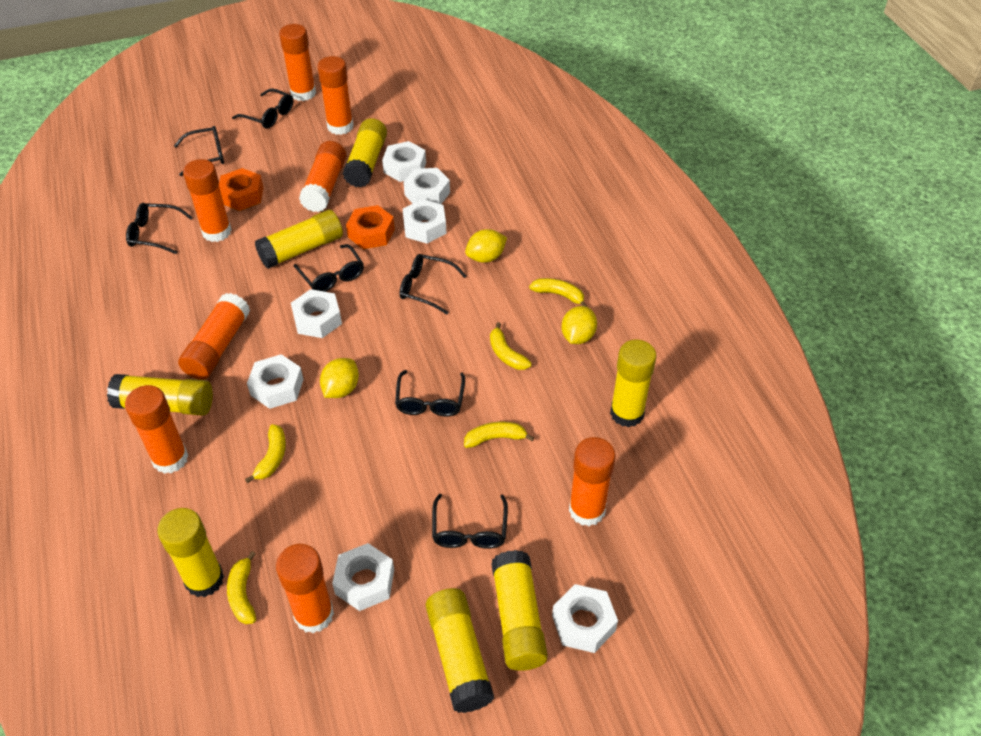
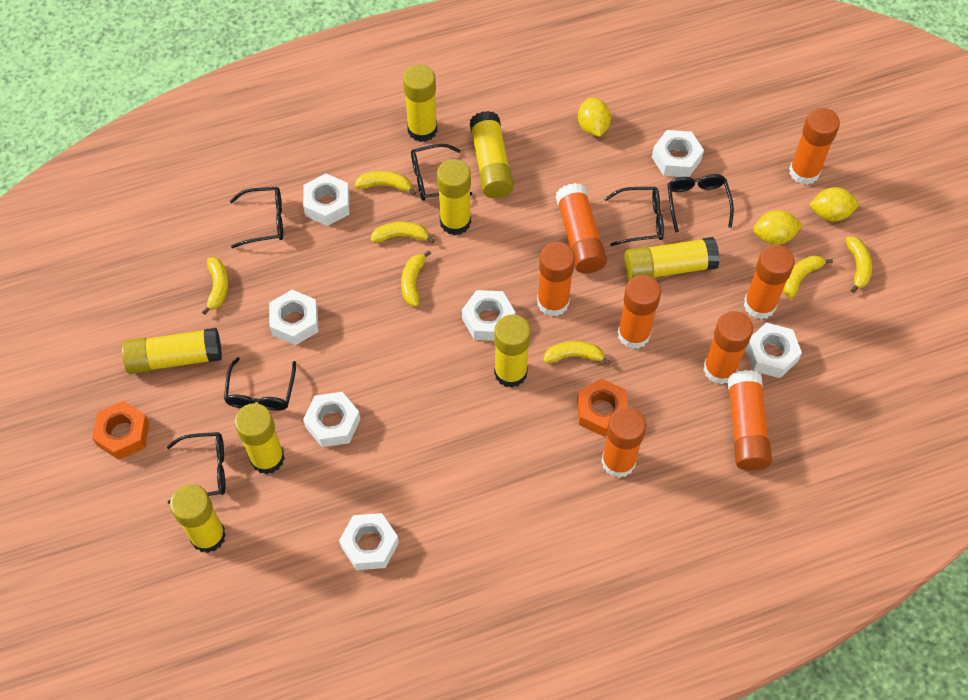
black glasses: [126,203,193,254] [174,126,224,176] [232,88,293,129] [294,244,364,292] [395,370,465,417] [399,254,467,314] [432,494,508,549] = 7 -> [167,432,225,504] [224,357,296,411] [230,187,283,248] [411,144,472,201] [604,187,664,246] [667,174,734,232] = 6
yellow banana: [227,551,256,624] [245,424,286,483] [464,422,534,448] [490,322,532,370] [529,278,587,307] = 5 -> [202,257,228,315] [354,171,417,195] [371,222,435,243] [401,250,431,307] [543,341,611,365] [783,255,833,299] [846,237,872,293] = 7
yellow glue stick: [107,374,213,416] [157,508,224,597] [255,210,343,269] [343,118,387,187] [426,588,494,713] [491,550,548,671] [610,340,657,427] = 7 -> [122,328,222,374] [170,484,226,553] [234,403,285,475] [403,64,438,142] [437,159,471,236] [470,111,514,198] [494,315,531,388] [624,237,720,280] = 8

